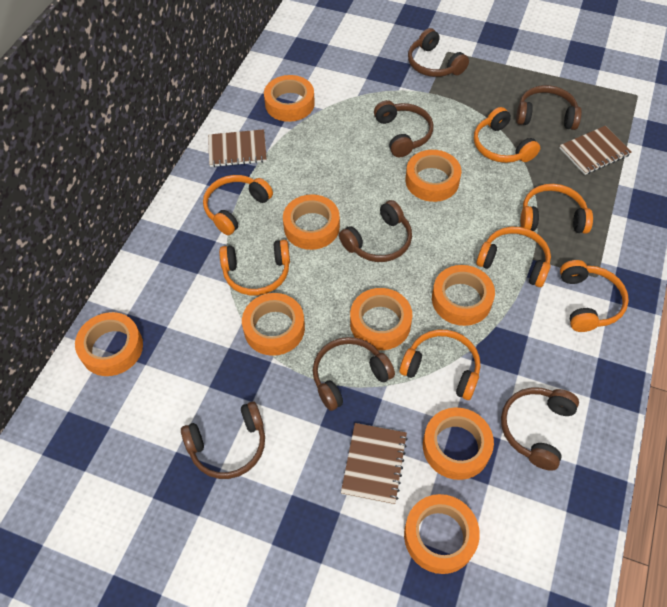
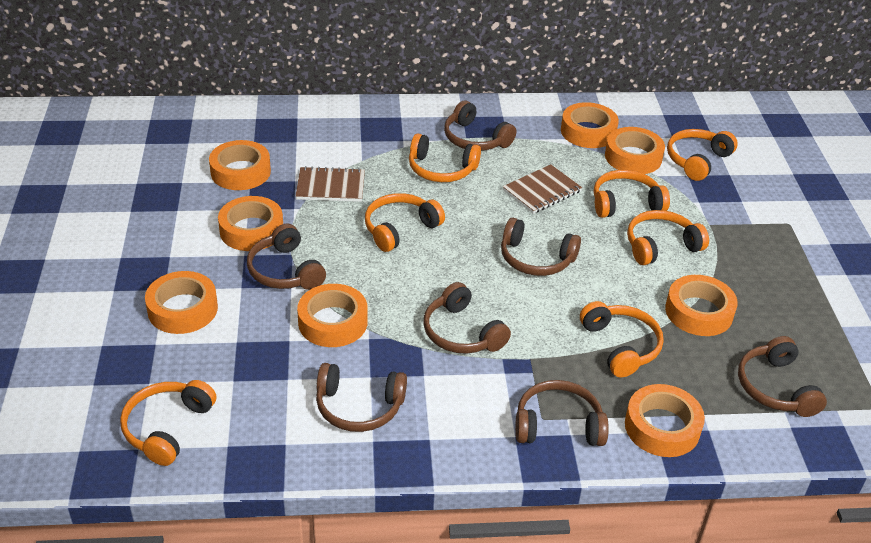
brown notebook: [208,129,267,167] [341,423,408,505] [560,126,632,175] = 3 -> [296,166,365,202] [503,164,582,214] = 2
orange tape: [75,312,143,376] [242,293,305,356] [264,75,315,122] [283,194,340,250] [350,288,412,350] [404,494,480,574] [406,150,462,202] [423,407,494,480] [432,265,495,326] = 9 -> [145,271,218,334] [209,140,271,190] [218,196,283,251] [297,284,368,347] [561,102,619,148] [605,127,665,174] [625,384,705,457] [665,275,738,336] = 8

